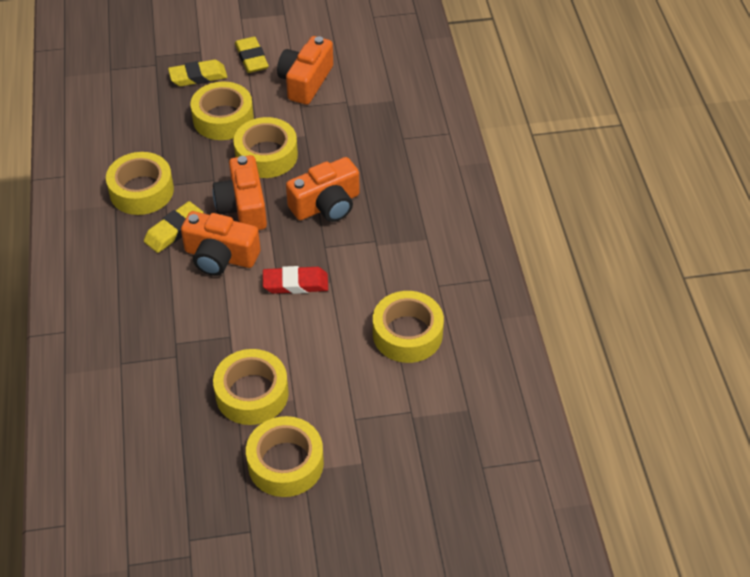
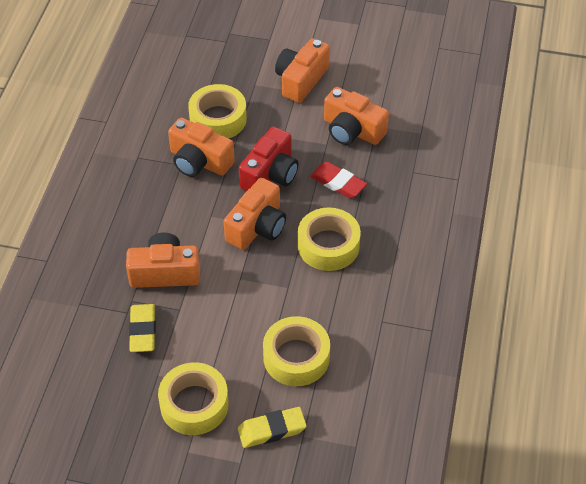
orange camera: [181,211,260,276] [212,155,267,230] [277,36,333,105] [286,157,360,222] = 4 -> [126,233,200,288] [168,118,235,177] [224,178,286,250] [275,38,330,103] [324,87,389,145] = 5
red camera: none = 0 -> [239,127,299,191] = 1
yellow eraser: [144,201,203,253] [168,59,227,86] [235,37,269,73] = 3 -> [129,304,156,352] [238,407,307,448] = 2
yellow tape: [106,152,174,215] [190,82,254,140] [213,349,289,425] [233,117,298,178] [246,416,324,497] [373,291,444,363] = 6 -> [158,362,229,435] [188,84,247,138] [263,316,330,386] [298,207,361,271] = 4

